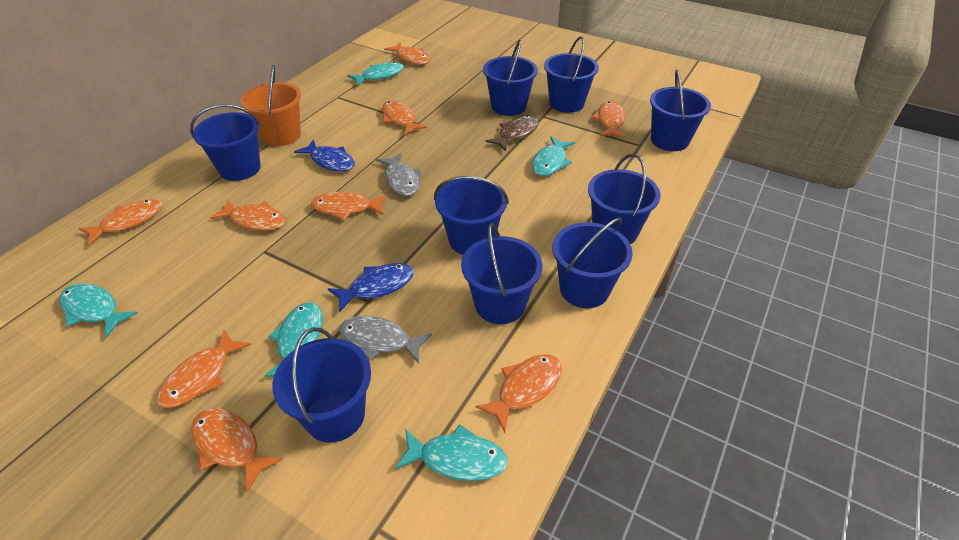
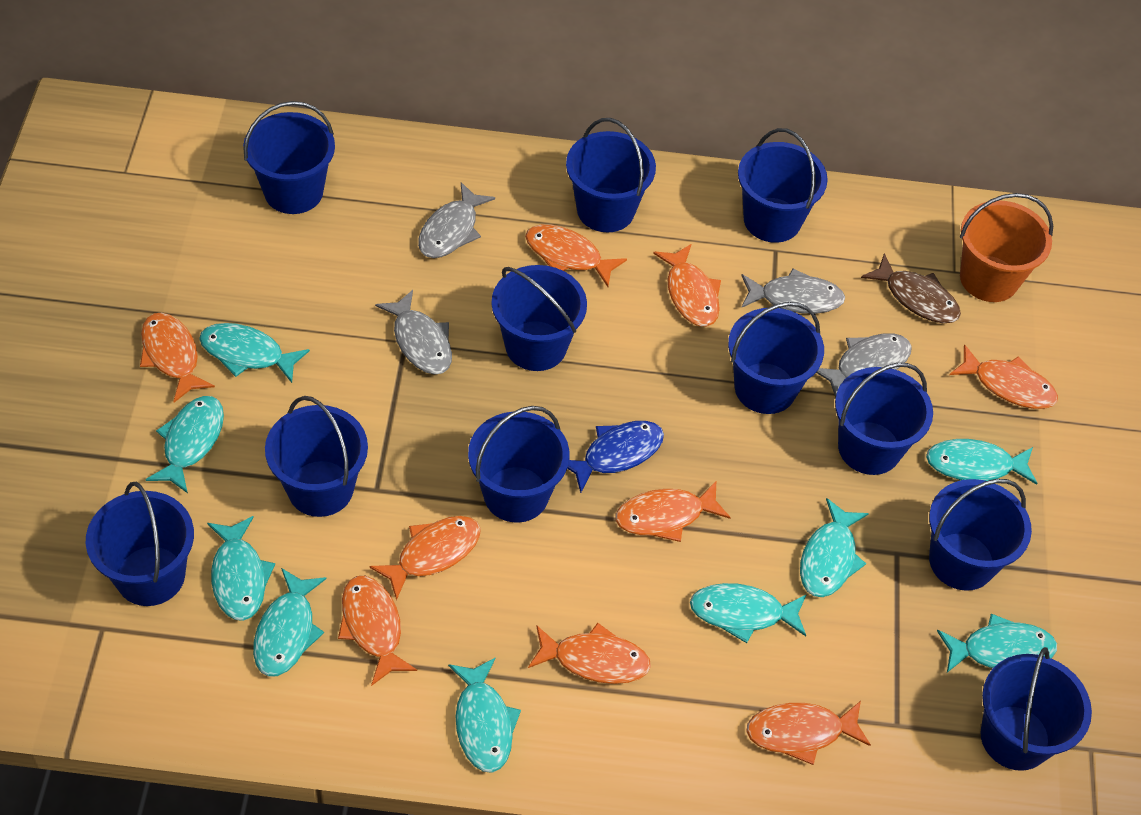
blue bucket: [190,104,261,181] [272,327,371,443] [434,176,509,255] [461,223,542,324] [483,40,538,116] [544,36,599,113] [552,217,633,308] [588,153,661,244] [650,70,711,151] = 9 -> [86,482,194,606] [243,101,335,214] [265,396,368,517] [468,406,570,523] [491,265,587,371] [566,118,656,232] [728,302,824,414] [738,128,828,243] [835,363,933,475] [929,479,1032,591] [981,647,1092,771] = 11
blue fish: [294,139,355,172] [328,263,414,313] = 2 -> [567,421,664,493] = 1
grey fish: [339,316,432,363] [376,153,421,196] = 2 -> [375,290,452,375] [418,182,495,258] [741,268,845,314] [816,333,912,398] = 4
turquoise fish: [59,283,138,337] [264,302,322,377] [348,62,404,86] [395,424,508,481] [531,136,575,176] = 5 -> [145,396,224,493] [199,323,310,383] [207,516,275,621] [253,568,327,677] [448,657,521,773] [690,583,807,643] [800,498,869,597] [926,439,1038,485] [937,613,1057,672] = 9

